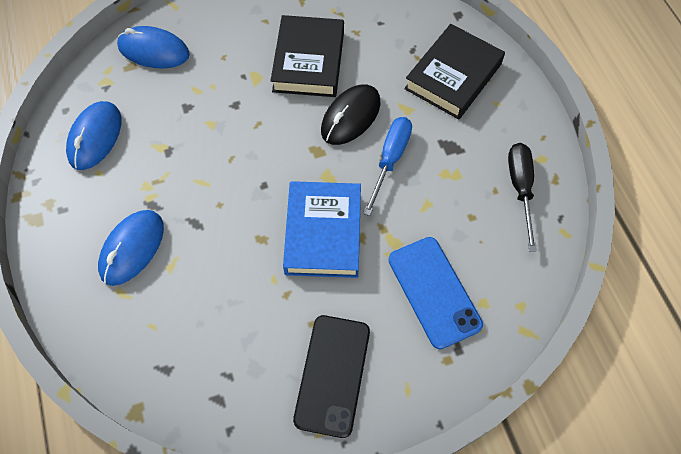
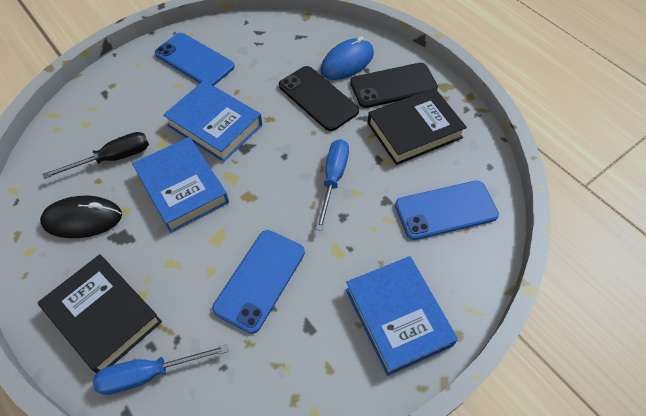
black phone: [293,315,370,438] = 1 -> [279,66,359,131] [350,63,438,108] = 2
blue book: [283,181,361,278] = 1 -> [132,137,229,233] [163,81,262,162] [345,256,458,376] = 3
blue mouse: [66,101,121,170] [98,210,164,286] [117,26,190,69] = 3 -> [320,36,374,80] = 1
blue phone: [388,237,483,349] = 1 -> [155,33,235,86] [212,230,305,334] [395,181,499,240] = 3
blue screwdriver: [363,117,412,216] = 1 -> [93,344,228,395] [316,139,349,231] = 2

